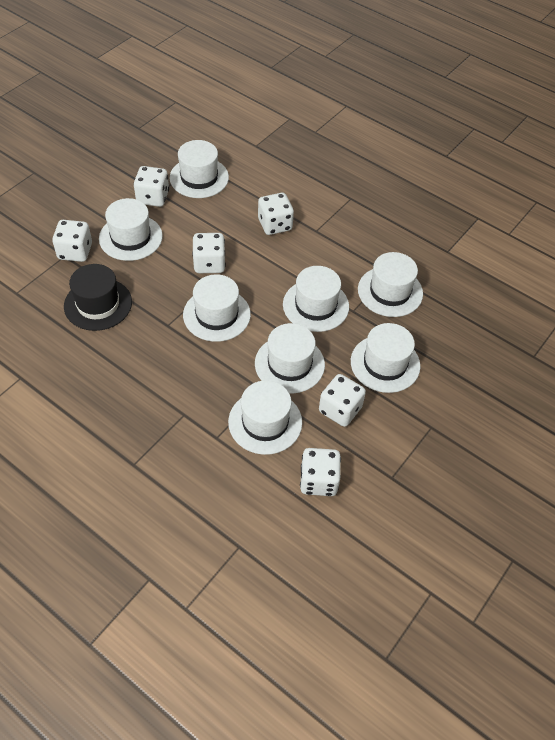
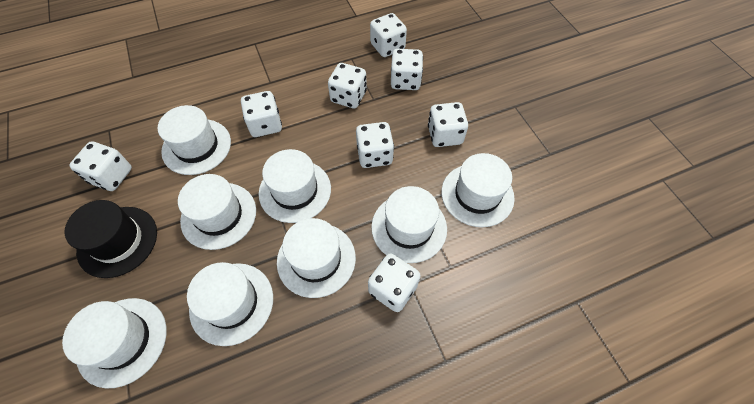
white dice: [52,220,92,262] [134,166,169,207] [192,233,226,273] [258,193,294,235] [300,448,341,496] [319,374,366,427] = 6 -> [69,142,132,191] [241,91,282,137] [328,63,367,108] [356,122,394,168] [368,253,421,312] [370,13,407,57] [391,49,423,90] [428,102,468,147] = 8

